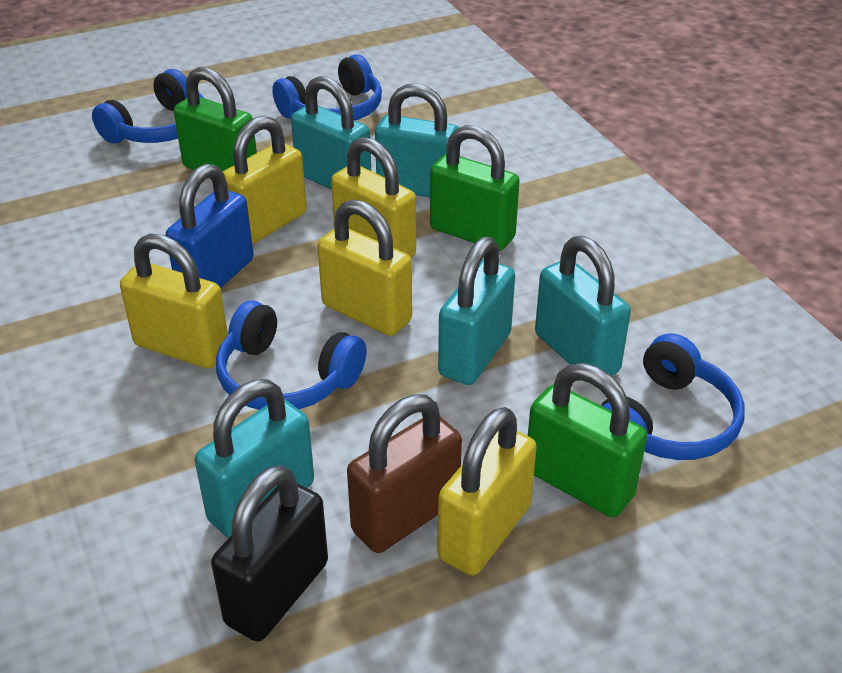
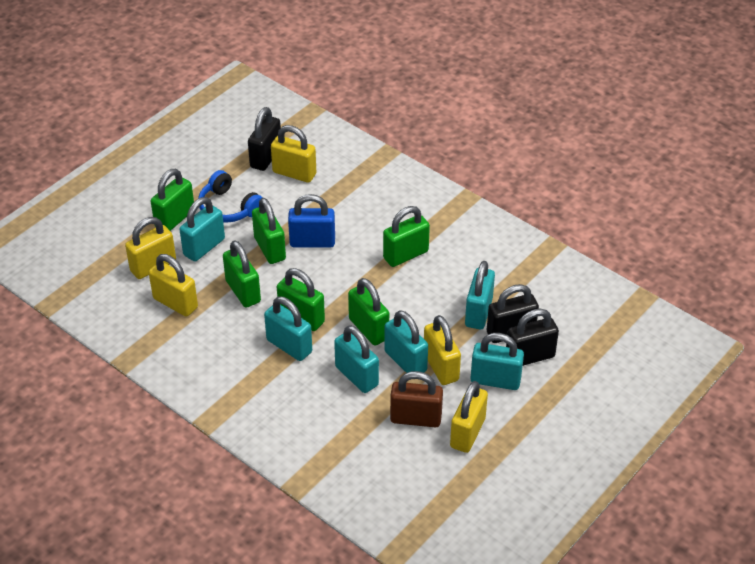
black padlock: [211,465,328,642] = 1 -> [248,107,281,171] [487,284,539,343] [506,309,559,366] = 3
blue headphones: [92,69,204,143] [216,300,367,410] [272,54,382,120] [601,333,745,460] = 4 -> [198,170,263,223] = 1
green padlock: [174,67,257,172] [430,125,520,251] [528,363,647,517] = 3 -> [151,169,194,231] [223,240,261,308] [252,198,286,264] [277,268,325,331] [348,278,389,346] [383,206,430,267] = 6
turquoise padlock: [195,379,314,538] [291,76,371,190] [375,84,460,197] [438,237,515,385] [535,236,631,376] = 5 -> [179,197,225,262] [264,297,312,361] [334,325,379,393] [384,310,428,373] [465,261,495,329] [470,333,524,390] = 6

